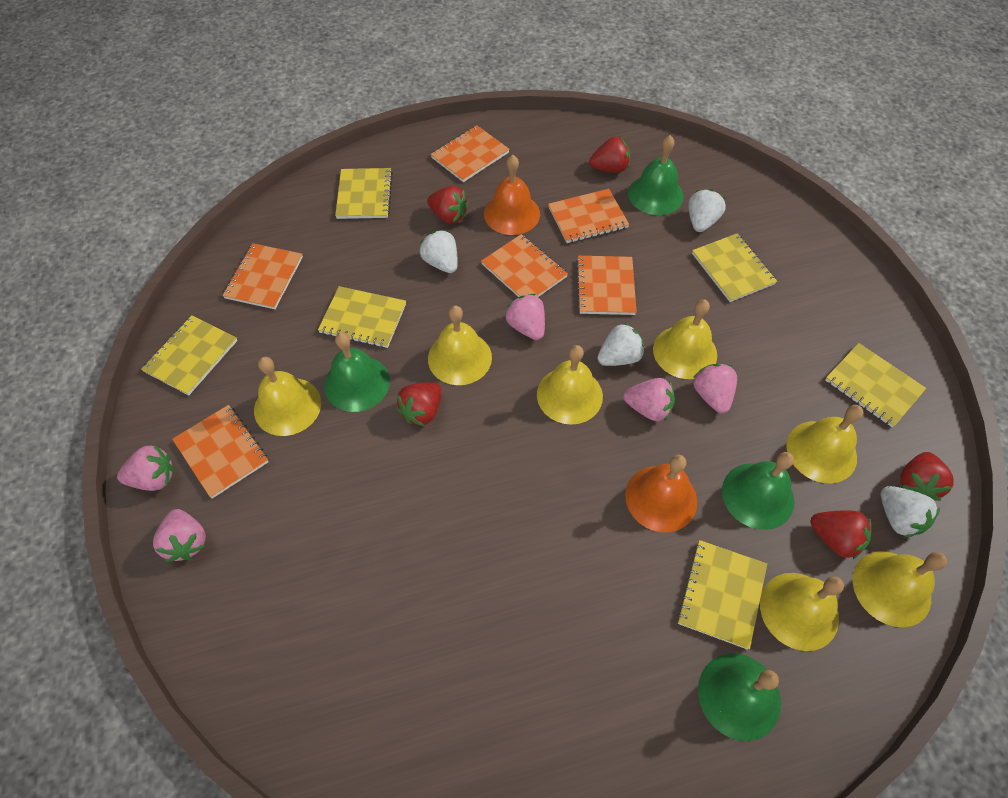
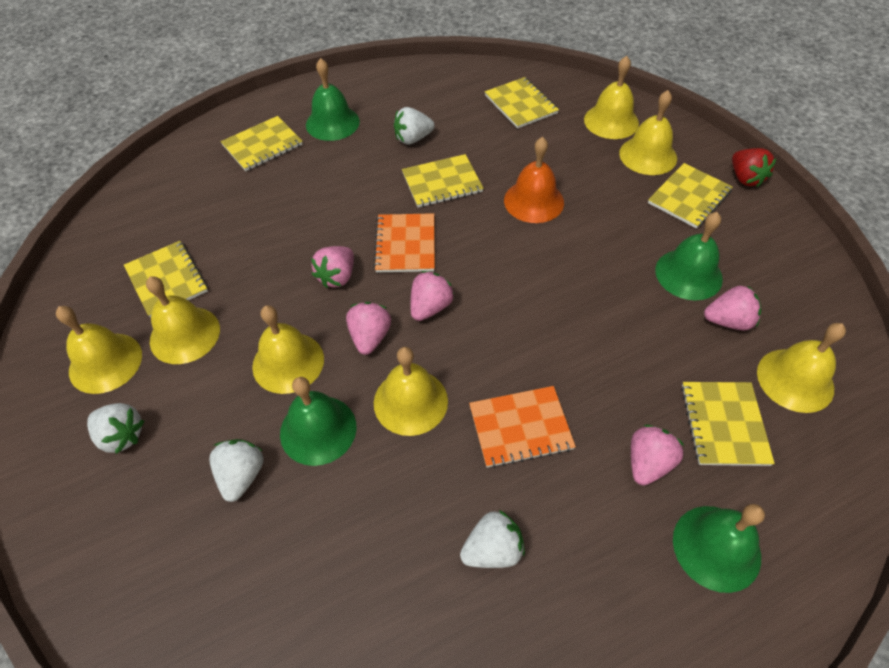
orange bell: [484,155,540,235] [625,455,697,532] = 2 -> [504,137,564,223] = 1
orange notebook: [172,405,268,499] [222,243,303,309] [431,125,510,182] [481,234,568,297] [548,189,629,243] [576,256,637,315] = 6 -> [373,213,435,273] [469,386,576,468] = 2
red strawberry: [396,382,442,426] [427,186,468,224] [589,137,630,173] [810,510,871,560] [900,452,954,501] = 5 -> [732,148,776,187] = 1

